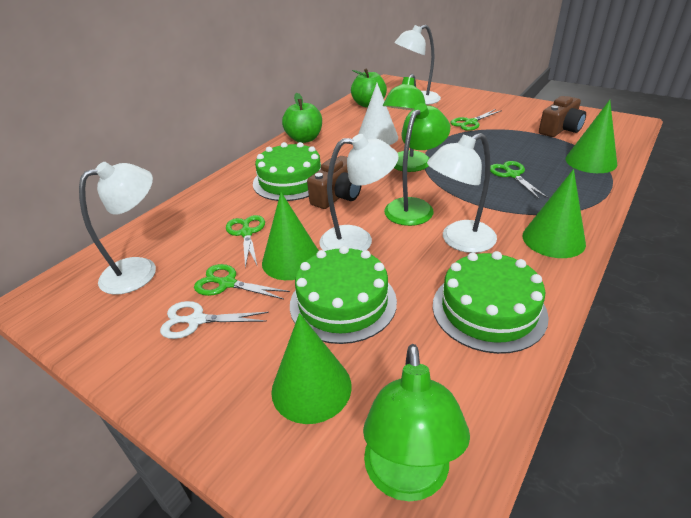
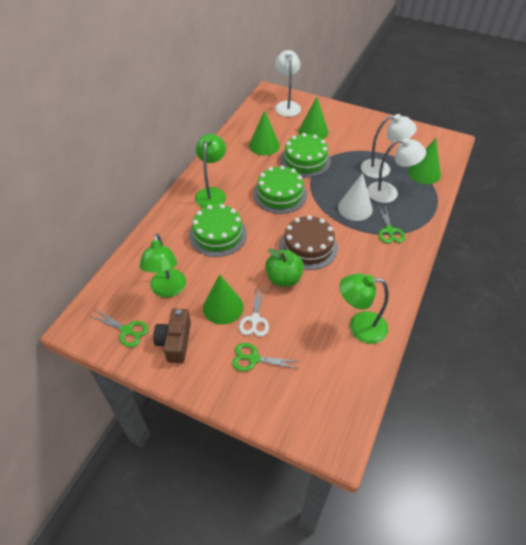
brown cake: none = 0 -> [279,215,338,270] = 1
brown camera: [307,156,361,209] [539,96,586,137] = 2 -> [153,308,191,363] = 1
green apple: [282,93,322,143] [351,68,387,108] = 2 -> [265,248,304,287] = 1
green scissors: [194,264,290,300] [226,215,265,268] [451,109,502,131] [490,161,549,200] = 4 -> [91,310,149,347] [232,343,300,371] [378,205,405,243] = 3
white lamp: [79,162,156,295] [319,134,399,251] [394,25,441,105] [427,133,497,253] = 4 -> [275,50,301,117] [361,114,417,178] [367,138,426,203] = 3

